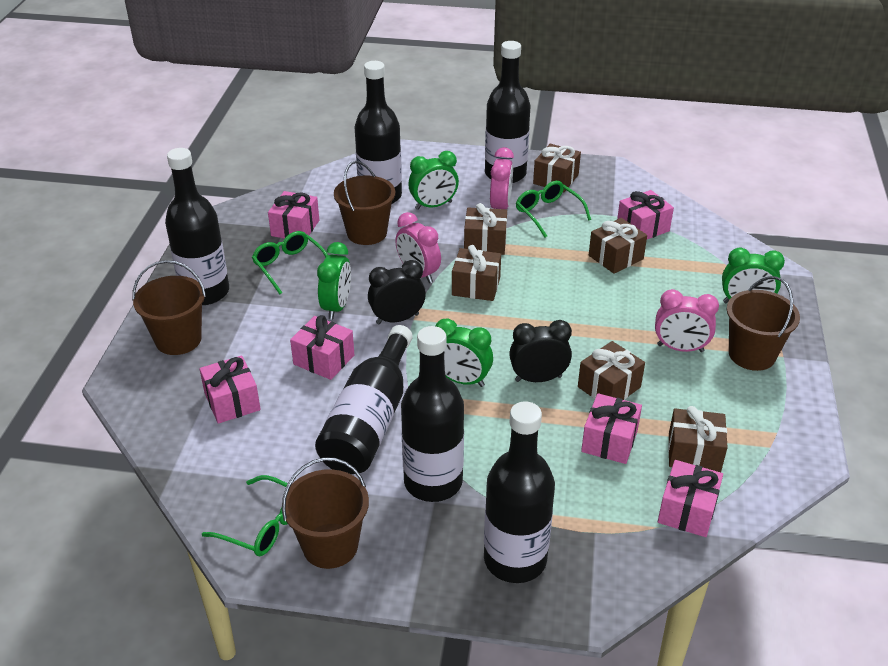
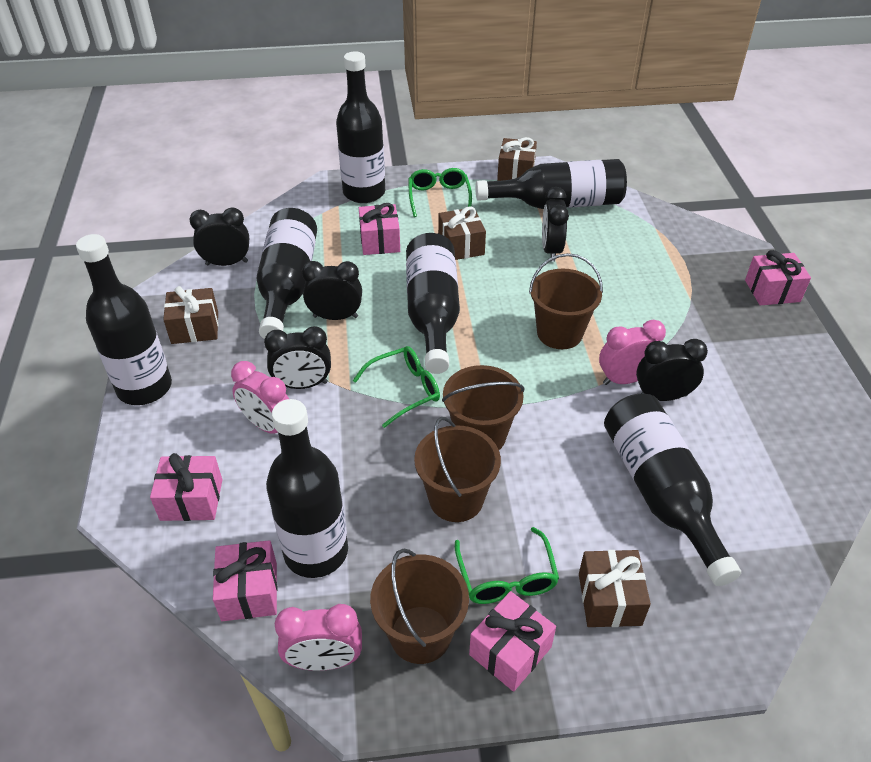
black bottle: [165,148,229,305] [315,325,413,474] [355,61,402,204] [401,326,464,502] [484,401,555,583] [485,41,530,183] = 6 -> [76,234,172,405] [257,208,317,339] [266,399,348,578] [336,51,385,203] [406,233,460,374] [475,159,627,209] [604,394,741,586] = 7
black clock: [368,260,426,324] [509,320,572,382] = 2 -> [190,207,249,266] [264,326,331,389] [302,261,362,320] [542,187,569,262] [636,339,708,401] = 5
brown gift: [452,245,501,301] [464,203,507,255] [533,144,581,192] [578,341,645,400] [589,218,647,274] [668,406,728,472] = 6 -> [163,286,218,344] [438,206,486,260] [497,137,537,181] [579,550,651,627] = 4
green clock: [317,242,351,320] [408,151,459,210] [435,318,493,387] [722,248,785,303] = 4 -> none = 0
pink gift: [199,355,261,424] [268,191,319,239] [290,315,354,380] [581,393,642,464] [617,190,674,239] [658,460,723,537] = 6 -> [150,453,222,521] [213,540,277,621] [359,203,400,255] [469,591,556,692] [745,250,811,305] = 5

